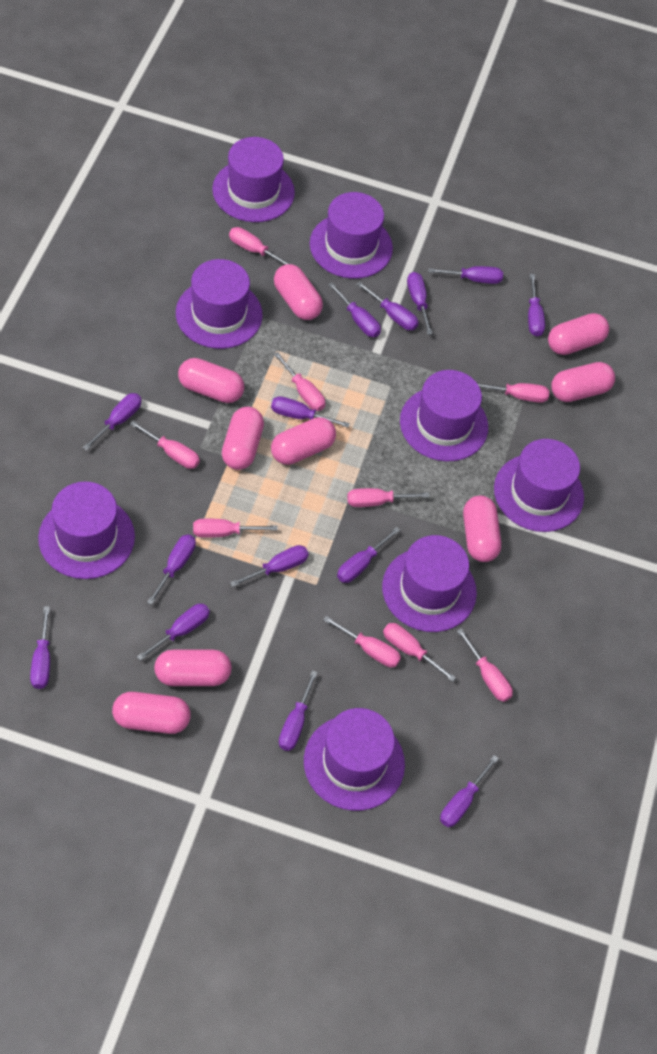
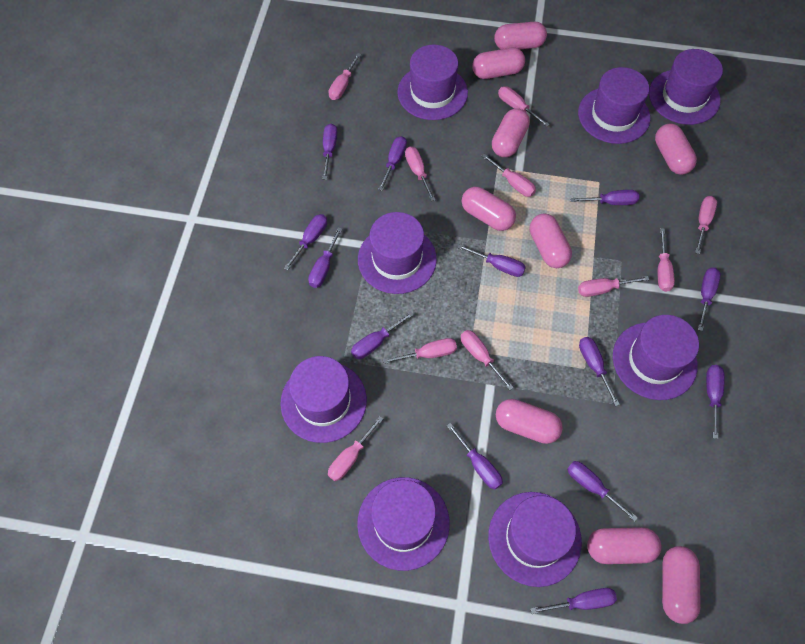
pink screwdriver: [130,421,200,469] [193,519,278,538] [229,227,291,265] [274,352,325,411] [323,616,401,668] [347,488,430,507] [383,623,456,682] [457,629,513,702] [477,383,550,403] = 9 -> [328,416,384,481] [329,53,361,100] [383,338,457,364] [405,147,435,201] [461,330,514,390] [482,154,536,197] [498,86,550,127] [578,276,649,297] [658,228,675,292] [695,196,717,254] = 10
purple screwdriver: [30,606,50,689] [83,393,141,450] [137,604,210,661] [147,535,196,605] [230,545,309,587] [271,396,350,428] [279,670,318,751] [328,282,381,337] [337,527,400,583] [357,282,419,330] [407,272,432,335] [428,266,503,284] [440,755,499,827] [528,274,545,337] = 14 -> [284,214,327,270] [308,227,342,288] [323,124,337,180] [351,311,413,359] [378,136,407,191] [447,423,503,489] [458,244,526,277] [530,588,617,614] [567,461,638,522] [570,190,639,205] [579,337,620,406] [698,268,721,331] [706,365,725,439] = 13

